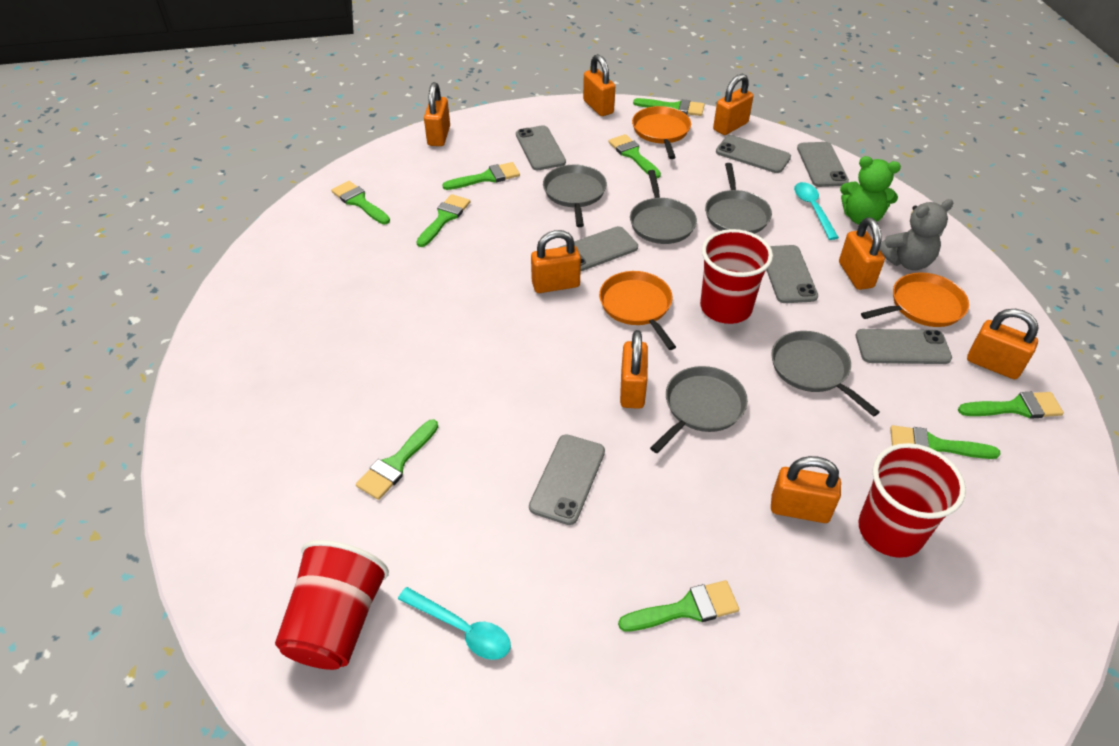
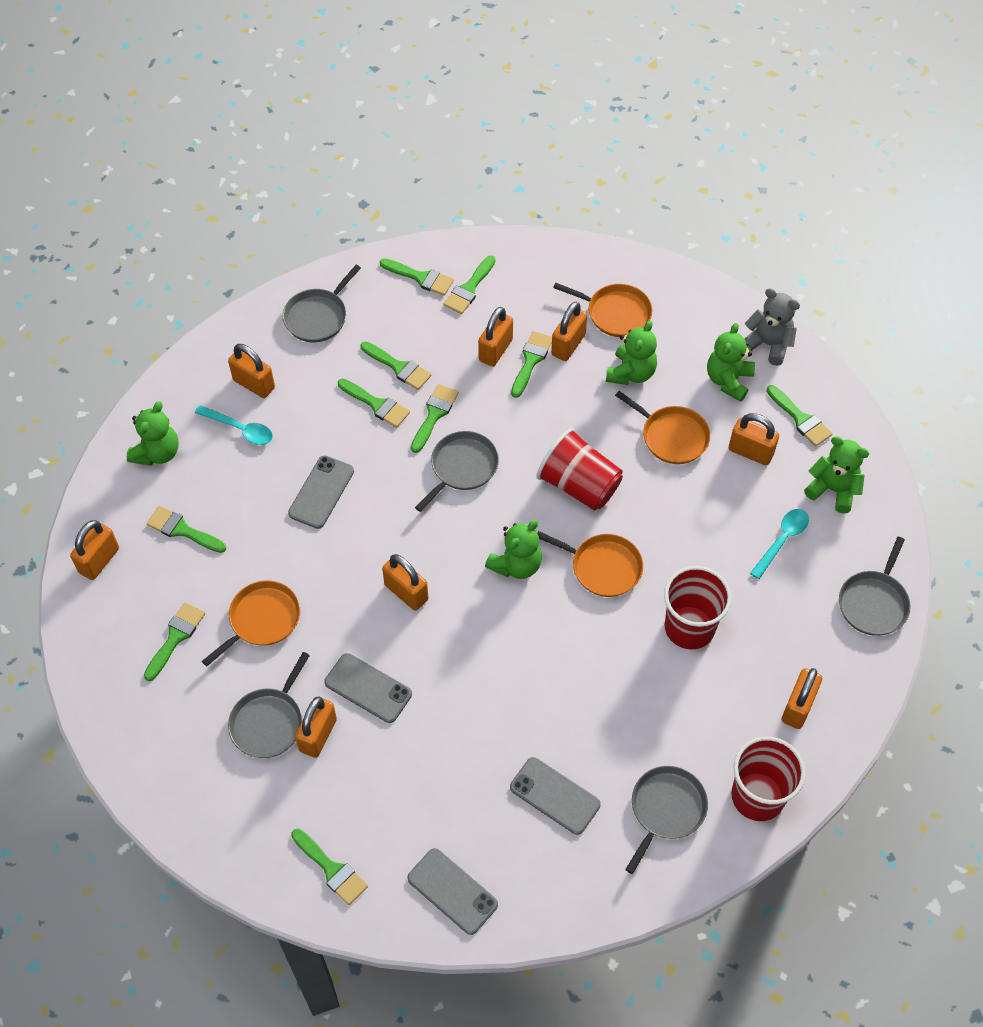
green brush: [331,181,390,224] [356,419,438,500] [416,194,470,247] [442,162,520,190] [608,134,661,178] [618,580,739,631] [633,98,705,116] [890,425,1001,459] [958,392,1064,419] = 9 -> [144,602,205,681] [146,506,227,553] [291,829,368,905] [338,379,410,428] [361,341,432,390] [380,258,454,296] [411,384,459,453] [443,255,496,314] [511,331,552,398] [766,385,832,447] = 10
green teddy bear: [840,156,901,225] = 1 -> [127,401,179,466] [485,520,542,579] [606,320,657,385] [707,323,755,402] [804,436,869,513] = 5
grey phone: [516,125,566,170] [529,434,605,525] [558,226,638,272] [716,135,791,173] [766,245,818,303] [797,142,849,187] [856,329,952,364] = 7 -> [288,455,354,529] [324,653,412,723] [407,848,498,935] [510,757,601,835] = 4
orange pan: [599,271,676,350] [632,106,691,159] [861,273,969,327] = 3 -> [202,580,300,666] [537,531,643,597] [553,283,653,337] [615,391,710,464] = 4

